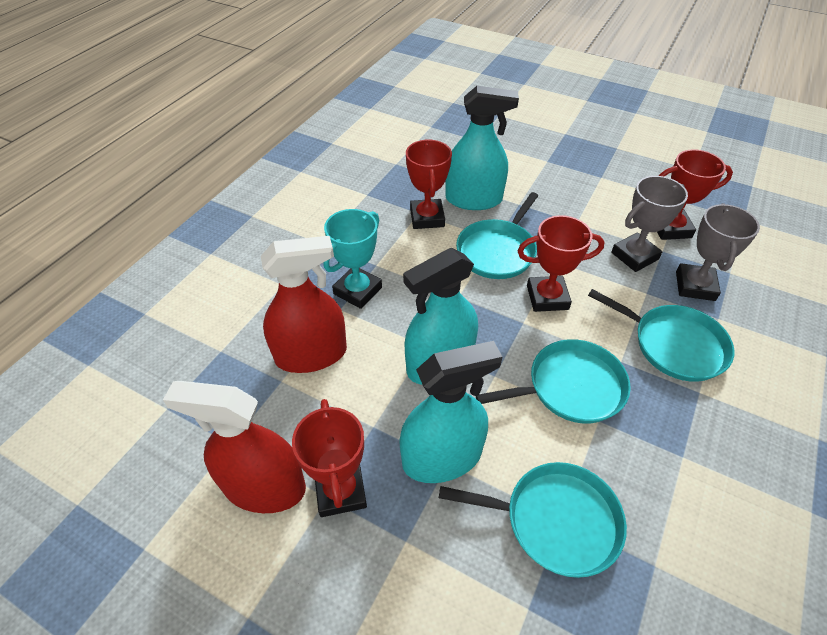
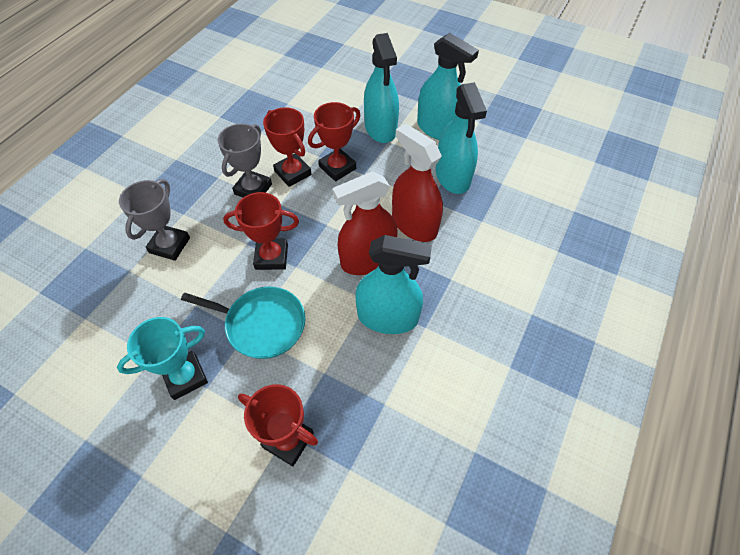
turquoise pan: [439,462,627,578] [456,192,538,279] [476,339,631,423] [588,289,734,382] = 4 -> [181,287,305,359] = 1
turquoise spray bottle: [399,341,502,483] [403,248,478,385] [446,86,519,210] = 3 -> [356,235,432,334] [364,33,399,143] [417,33,479,140] [435,82,487,194] = 4

